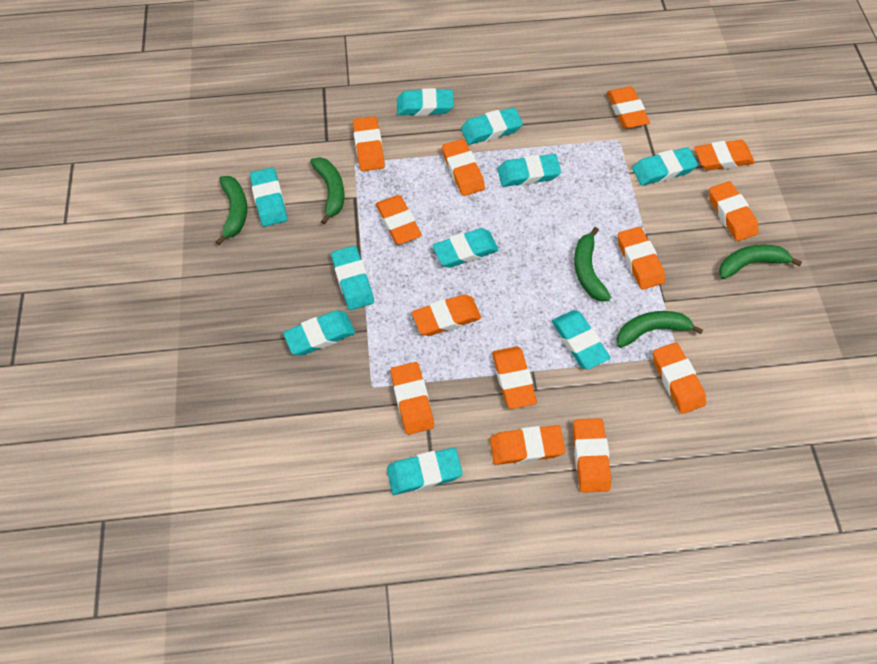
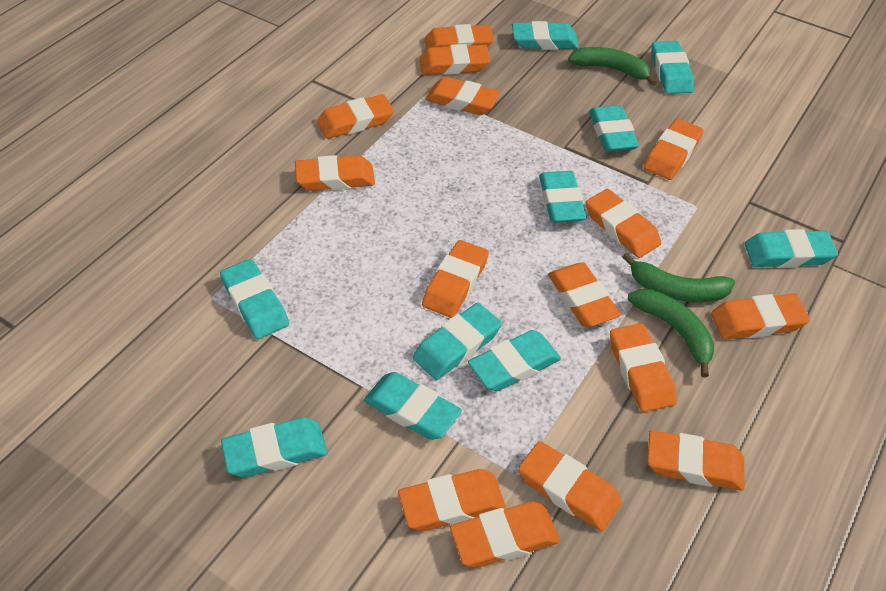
green banana: [216,176,247,245] [310,157,345,224] [574,227,611,301] [616,311,703,348] [719,244,802,279] = 5 -> [568,47,657,86] [622,253,735,302] [628,289,714,378] = 3
orange eraser: [353,116,385,171] [376,195,422,245] [391,362,434,435] [412,294,481,336] [442,139,485,196] [490,425,566,465] [492,347,537,409] [573,418,611,493] [607,87,650,128] [618,227,665,290] [653,342,706,414] [695,140,755,170] [709,181,758,241] = 13 -> [295,155,375,191] [317,94,394,139] [398,469,506,531] [420,44,490,75] [422,240,489,318] [425,24,494,50] [425,77,501,115] [450,501,560,568] [518,441,622,531] [548,263,621,327] [585,189,661,258] [610,323,677,412] [644,119,704,180] [647,430,745,491] [711,294,810,340] = 15

